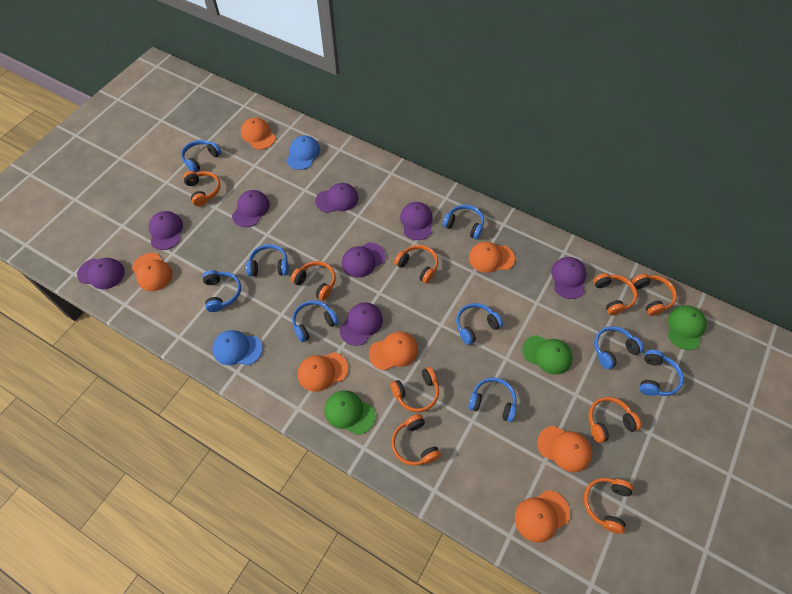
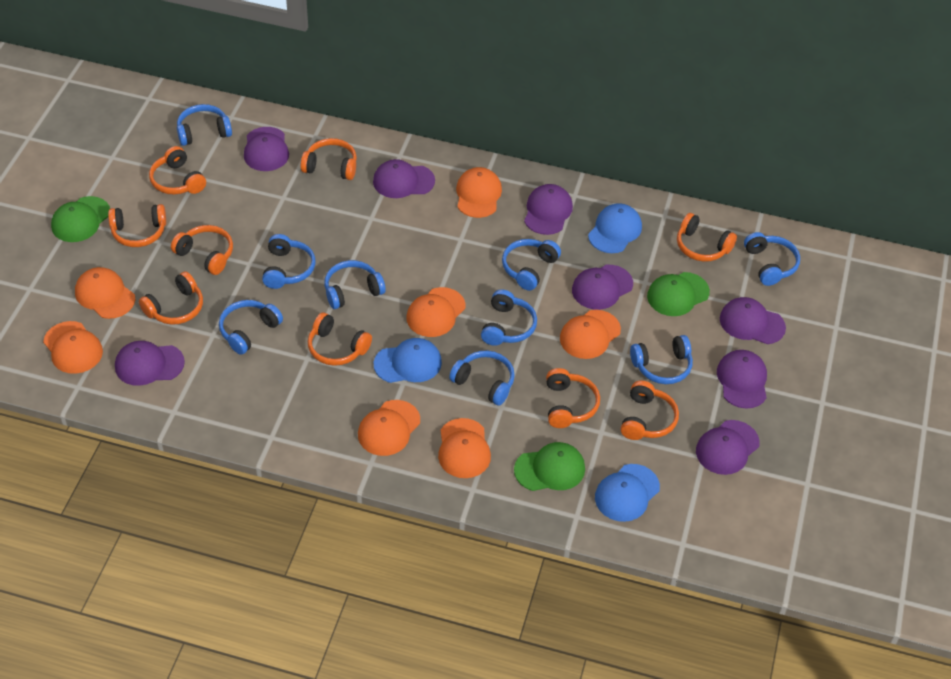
blue cap: [212,330,263,365] [286,135,320,170] = 2 -> [374,338,442,383] [588,203,642,253] [595,464,660,522] = 3

